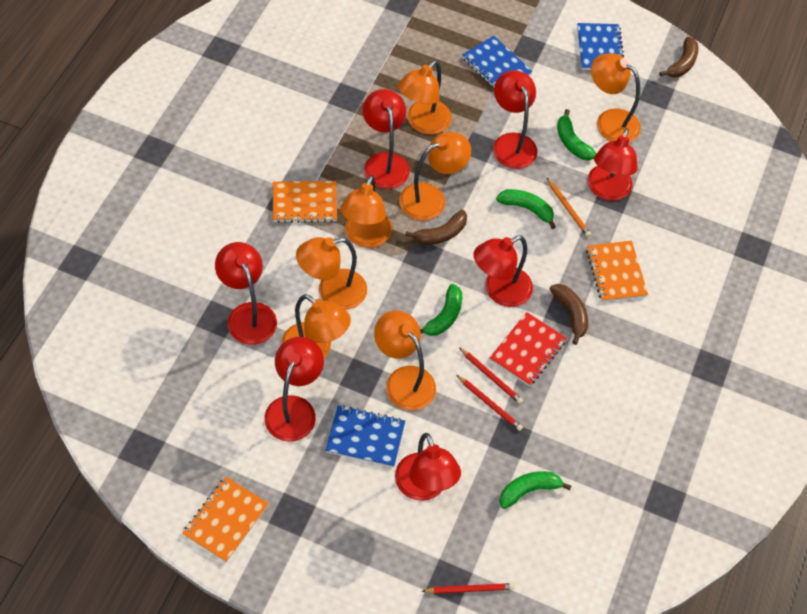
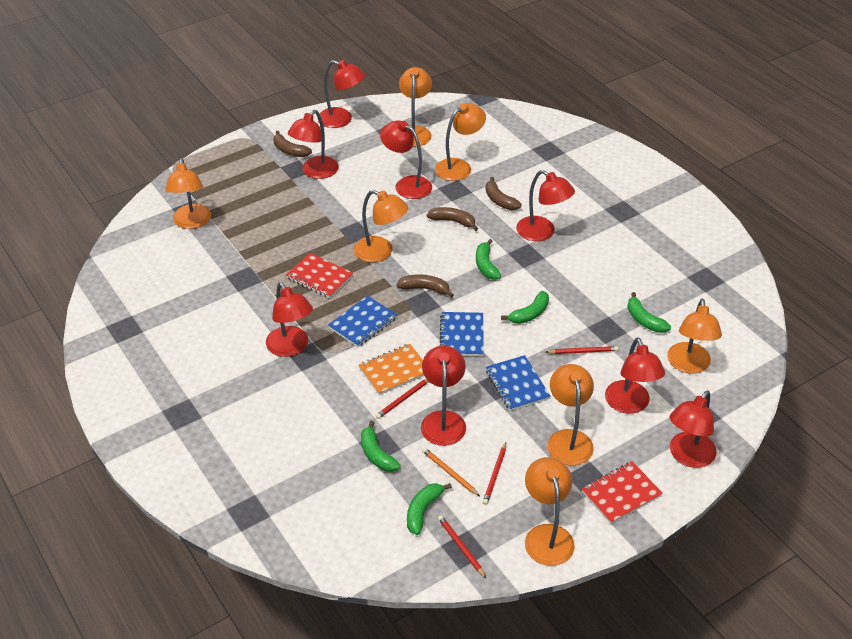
brown banana: [405,210,467,245] [550,284,588,345] [659,37,698,78] = 3 -> [273,131,312,157] [396,274,454,298] [426,207,478,231] [486,177,522,210] = 4
green banana: [420,284,462,336] [496,189,556,229] [499,471,571,509] [557,109,596,160] = 4 -> [361,421,401,472] [407,483,452,535] [476,239,501,280] [501,291,549,324] [627,292,671,333] = 5
orange notebook: [182,477,269,562] [273,181,337,223] [586,241,648,302] = 3 -> [359,344,424,395] = 1
red lamp: [215,242,277,345] [264,337,324,442] [363,89,410,189] [395,433,461,501] [474,235,533,307] [493,70,537,169] [587,128,638,201] = 7 -> [266,282,313,357] [288,110,339,179] [318,60,365,128] [380,120,432,199] [421,346,466,446] [516,170,575,241] [605,337,665,414] [669,390,717,468] = 8
red notebook: [490,312,567,386] = 1 -> [286,253,353,298] [581,461,663,524] = 2
red pencil: [422,583,515,594] [456,375,523,431] [459,348,523,404] = 3 -> [375,379,428,419] [438,515,486,578] [483,442,506,505] [546,346,618,354] = 4

